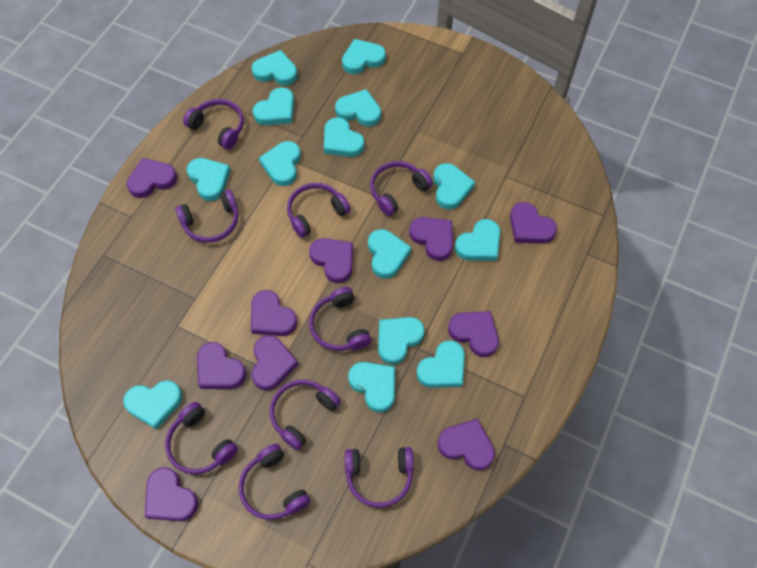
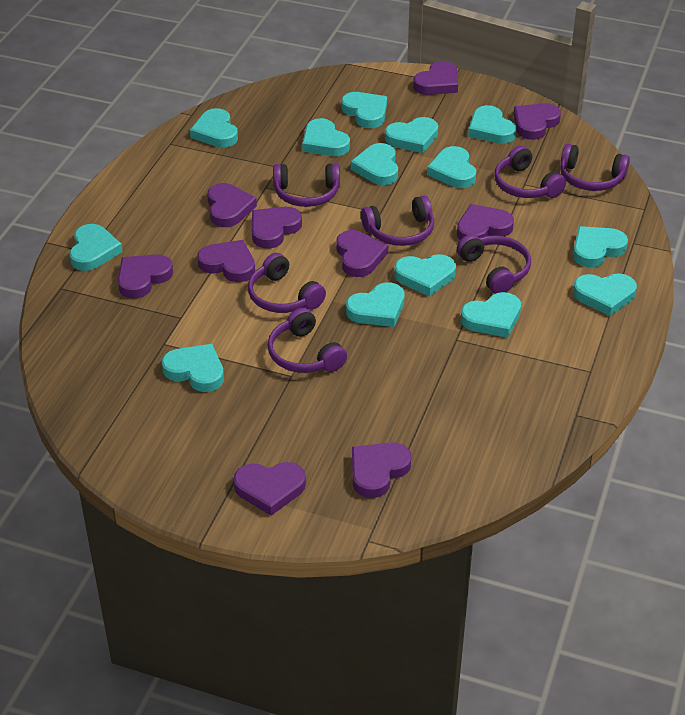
purple headphones: [165,402,238,474] [175,189,238,243] [183,99,244,149] [239,444,310,520] [270,380,341,450] [287,183,350,238] [309,287,371,351] [345,447,414,508] [370,161,433,216] = 9 -> [248,253,326,313] [267,308,347,373] [273,163,340,207] [361,196,434,246] [457,234,531,294] [495,145,566,198] [560,144,630,191] = 7

